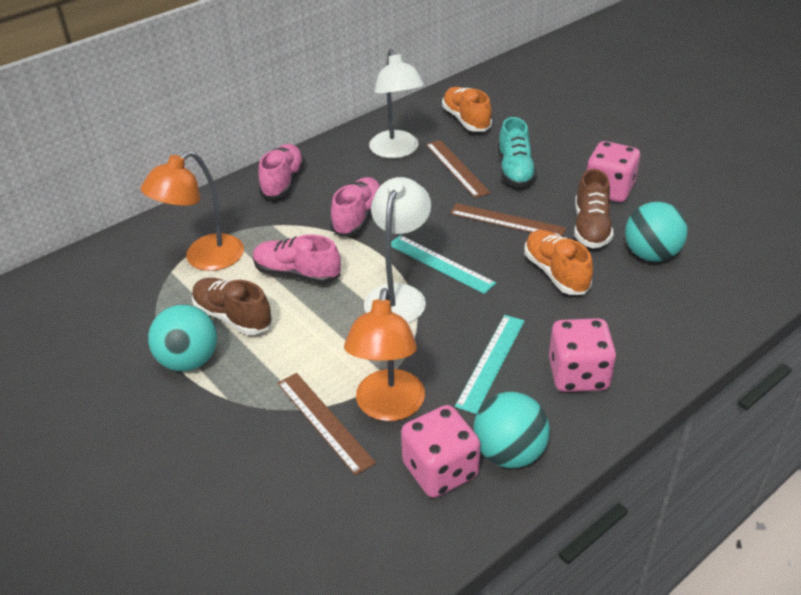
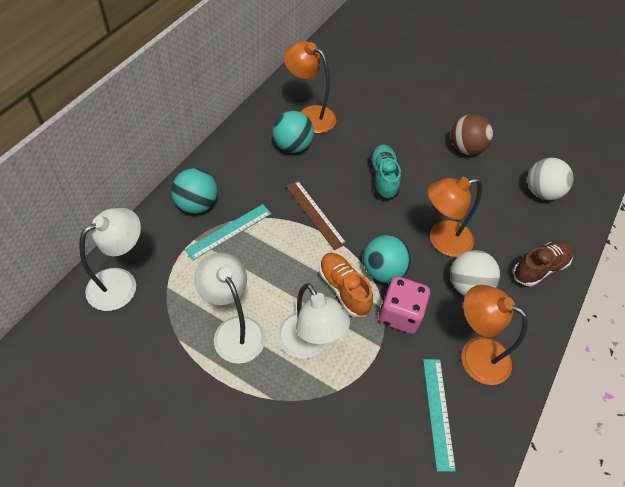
brown ball: none = 0 -> [451,114,493,155] = 1
brown ruler: [277,373,376,476] [426,140,491,198] [450,203,566,237] = 3 -> [286,180,347,250] = 1
brown shoe: [192,278,273,335] [574,169,613,248] = 2 -> [513,241,573,287] = 1
orange lamp: [141,151,244,271] [344,288,425,421] = 2 -> [283,41,336,133] [427,177,482,257] [462,285,528,385] = 3
orange shoe: [442,87,492,132] [524,230,593,295] = 2 -> [319,253,373,317] = 1
pink dice: [401,405,481,498] [549,318,617,392] [587,141,640,202] = 3 -> [379,276,430,334] = 1
pink shoe: [253,234,341,284] [258,144,305,199] [330,177,380,237] = 3 -> none = 0
white ball: none = 0 -> [450,250,500,296] [527,158,573,200] = 2
white lamp: [364,177,431,323] [369,49,424,158] = 2 -> [79,208,141,311] [194,253,265,364] [278,283,350,359] = 3

